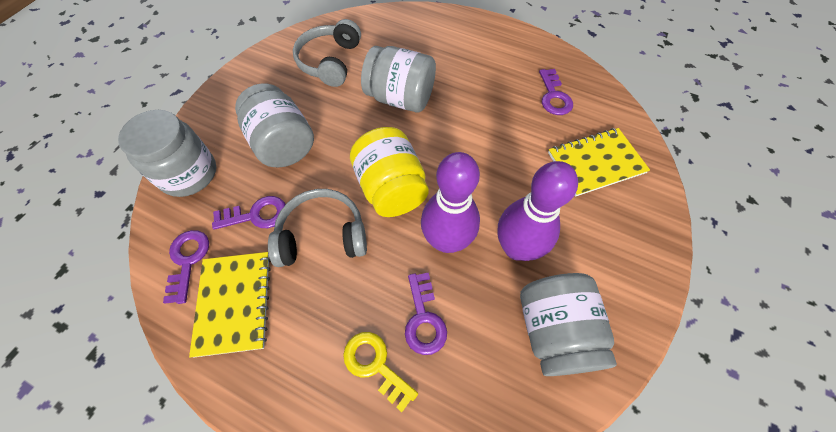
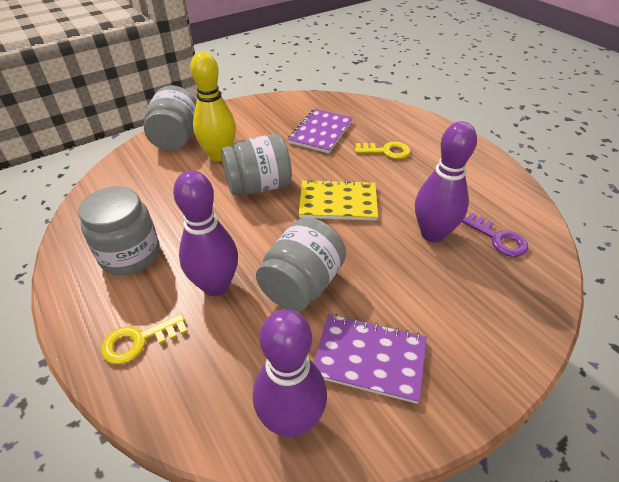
grey headphones: [268,189,367,267] [293,19,361,87] = 2 -> none = 0
purple bowling pin: [421,152,480,253] [498,161,578,261] = 2 -> [173,170,238,296] [253,309,327,437] [415,121,477,243] = 3
purple key: [163,230,209,304] [212,196,286,230] [405,272,447,355] [539,69,573,115] = 4 -> [462,213,528,257] = 1
purple notebook: none = 0 -> [288,109,353,153] [314,314,427,404] = 2
yellow bowling pin: none = 0 -> [190,52,236,162] = 1
yellow jar: [350,127,429,217] = 1 -> none = 0
yellow key: [343,332,418,412] = 1 -> [101,314,188,364] [355,142,410,159] = 2
yellow notebook: [189,252,271,357] [548,128,650,197] = 2 -> [299,179,378,221] = 1

